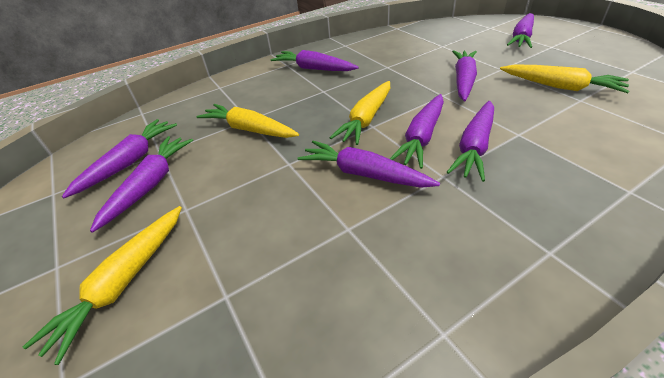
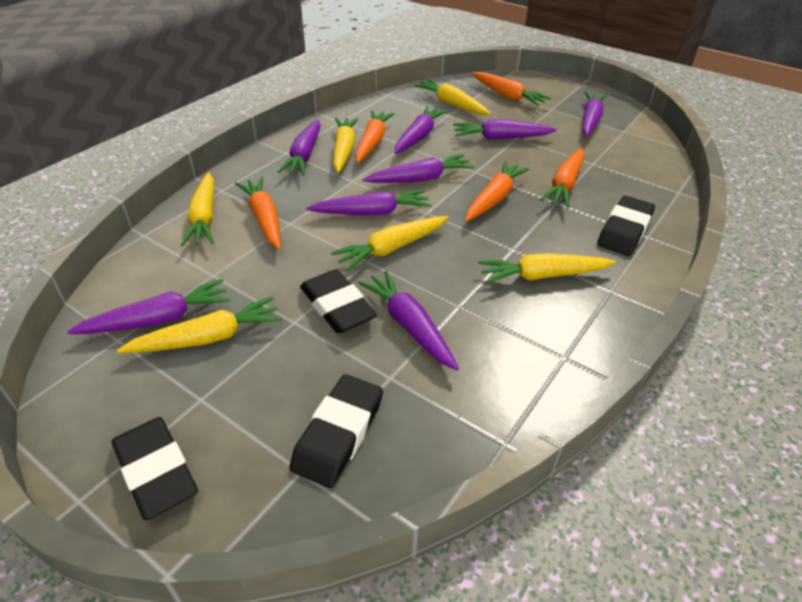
black eraser: none = 0 -> [112,417,198,521] [289,374,383,488] [300,269,377,334] [597,196,655,256] = 4
orange carrot: none = 0 -> [235,177,281,250] [355,110,395,163] [465,161,530,221] [472,72,551,106] [540,148,584,208] = 5
yellow carrot: [23,206,182,365] [196,104,299,138] [330,81,390,145] [500,64,629,93] = 4 -> [117,297,282,353] [181,172,214,246] [331,216,449,271] [333,118,359,173] [413,79,491,115] [478,253,616,284] = 6

